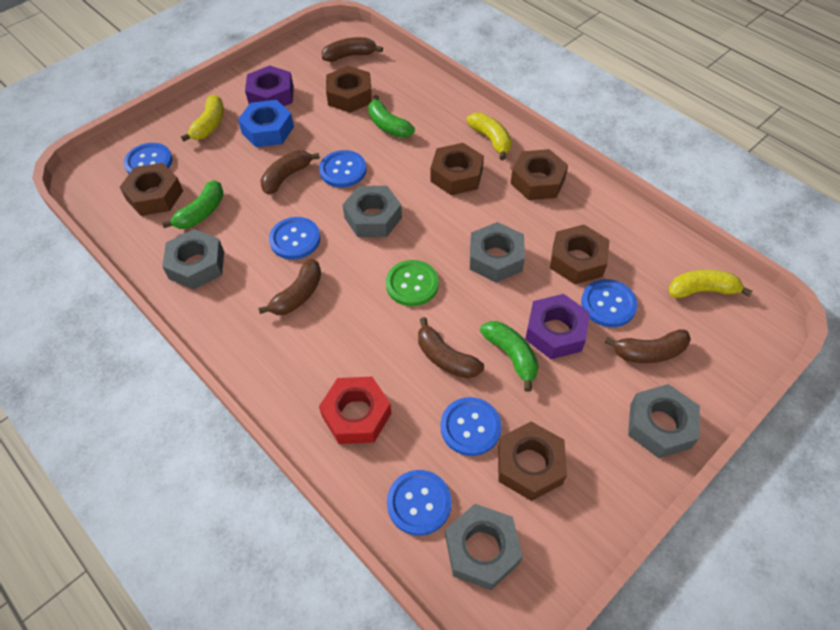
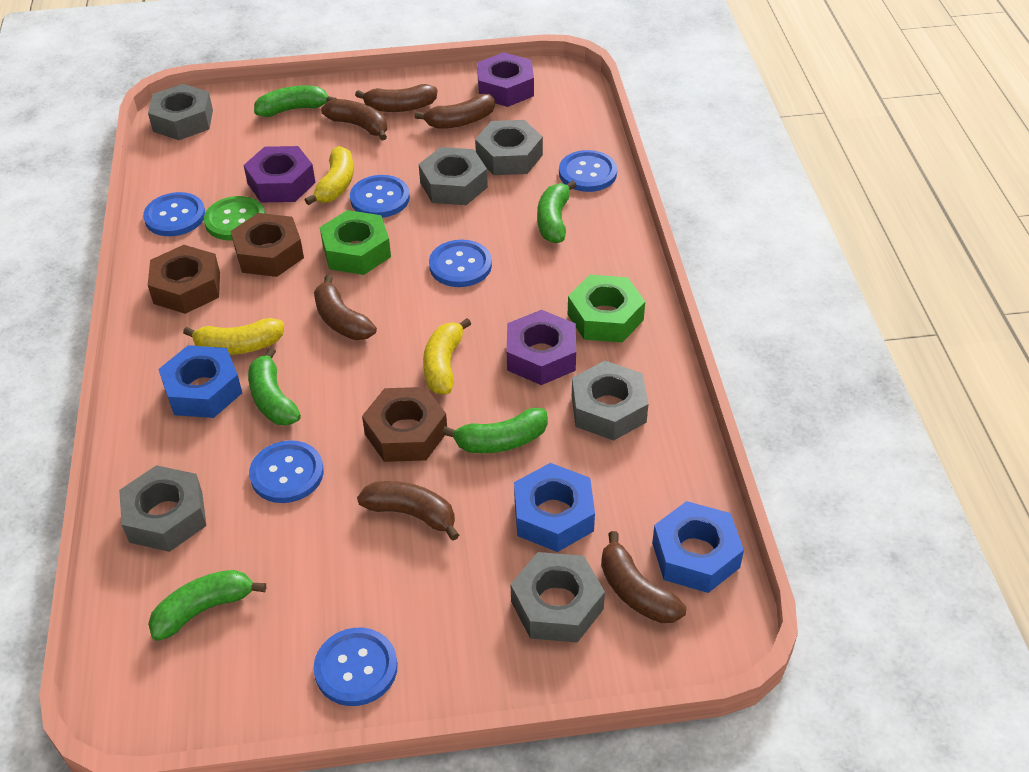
blue nut: [238,100,294,147] = 1 -> [158,345,242,418] [514,463,595,552] [652,501,744,593] = 3
brown banana: [258,259,321,315] [260,150,320,195] [322,37,383,62] [418,317,484,378] [605,329,691,363] = 5 -> [314,275,377,340] [321,99,387,140] [355,84,437,112] [357,481,459,540] [415,94,495,129] [601,531,687,623] = 6
brown nut: [120,163,183,216] [326,66,372,113] [431,143,484,195] [498,421,567,501] [510,149,568,200] [550,225,610,284] = 6 -> [148,245,220,314] [231,213,304,277] [362,387,447,462] = 3
green banana: [162,180,224,229] [368,95,415,138] [480,321,539,392] = 3 -> [148,570,266,641] [248,347,301,425] [254,86,337,117] [442,408,548,453] [537,180,577,243] = 5
green nut: none = 0 -> [320,210,391,275] [568,275,645,342] = 2
grey nut: [162,229,224,289] [343,186,402,237] [445,504,523,590] [470,222,525,283] [628,384,700,458] = 5 -> [119,465,206,552] [148,84,213,140] [419,147,488,205] [475,120,543,175] [511,552,605,643] [572,361,648,441] = 6
purple nut: [245,65,294,106] [525,294,590,359] = 2 -> [244,146,315,202] [477,52,534,107] [507,310,576,385] = 3
red nut: [319,377,392,444] = 1 -> none = 0

